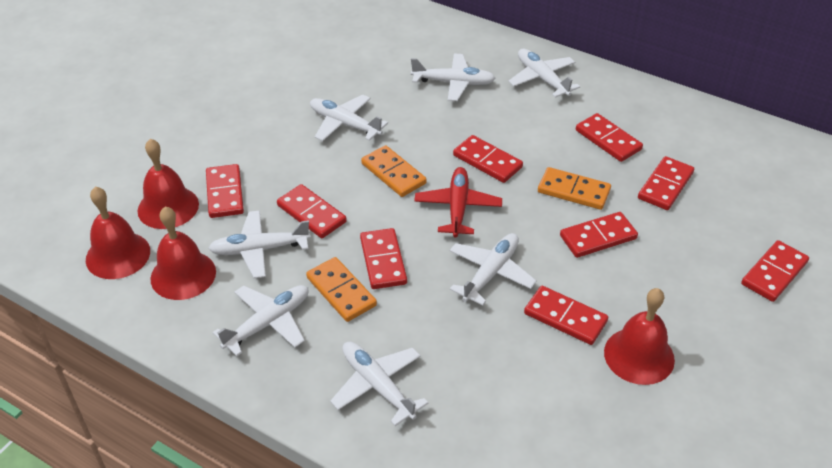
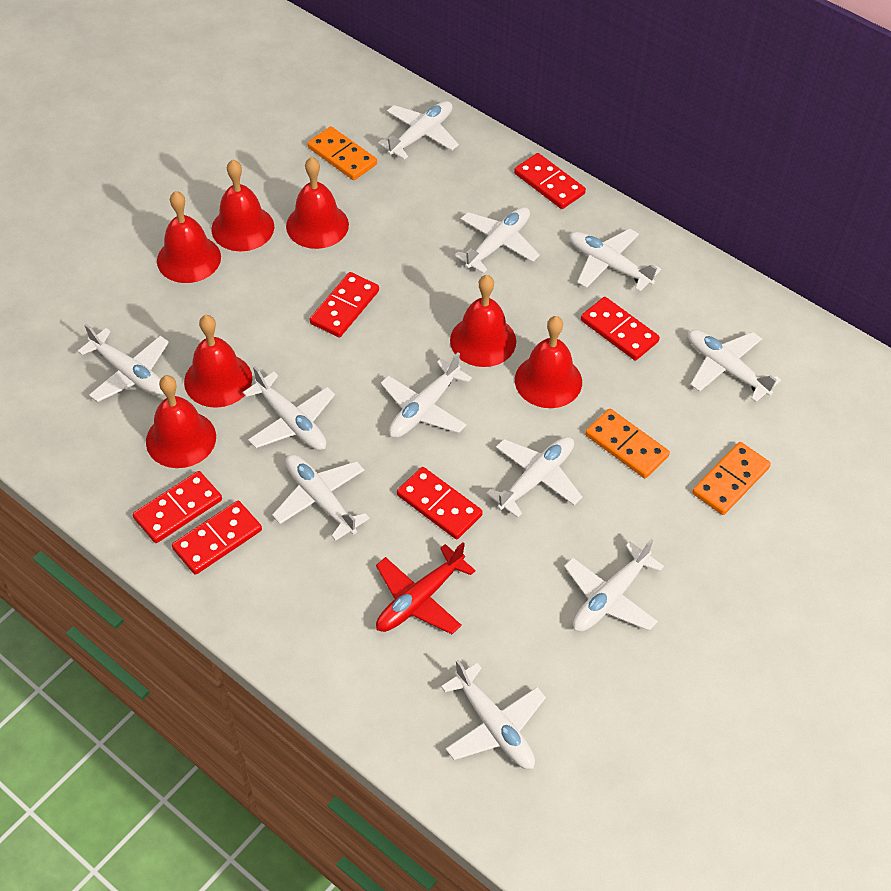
red bell: [86,187,150,279] [137,139,199,229] [150,206,216,300] [604,288,675,385] = 4 -> [146,375,216,468] [157,191,221,283] [184,315,252,408] [211,160,274,251] [286,157,349,249] [450,275,516,367] [515,316,582,408] = 7
red domino: [206,164,244,218] [277,184,347,238] [360,228,407,289] [453,135,523,183] [524,286,608,345] [560,212,638,258] [576,113,643,162] [638,156,694,210] [741,240,809,302] = 9 -> [133,471,222,543] [172,501,262,575] [310,272,379,337] [397,467,483,539] [514,153,586,209] [581,297,660,361] = 6
white plane: [208,210,311,278] [213,285,308,356] [310,95,388,141] [330,342,428,426] [411,53,496,101] [450,233,537,306] [508,49,580,98] = 7 -> [77,324,169,402] [243,366,335,450] [272,454,370,541] [378,101,459,160] [381,352,472,438] [441,660,546,769] [454,207,540,274] [486,437,582,518] [564,539,664,632] [569,229,661,292] [688,329,781,402] = 11

